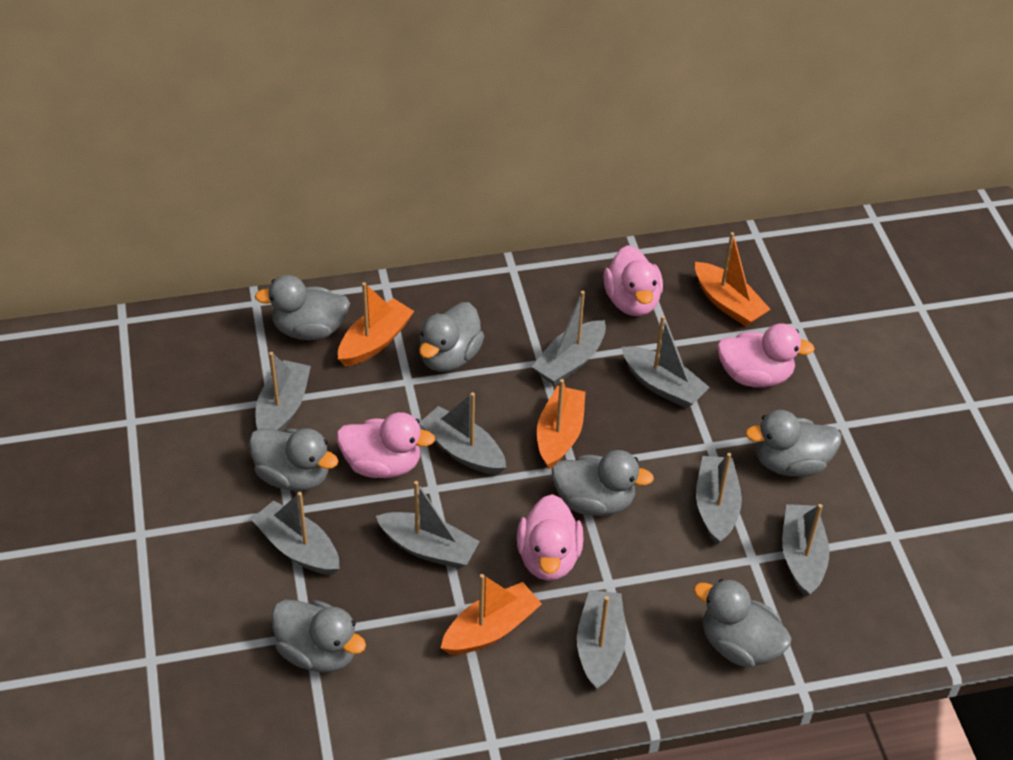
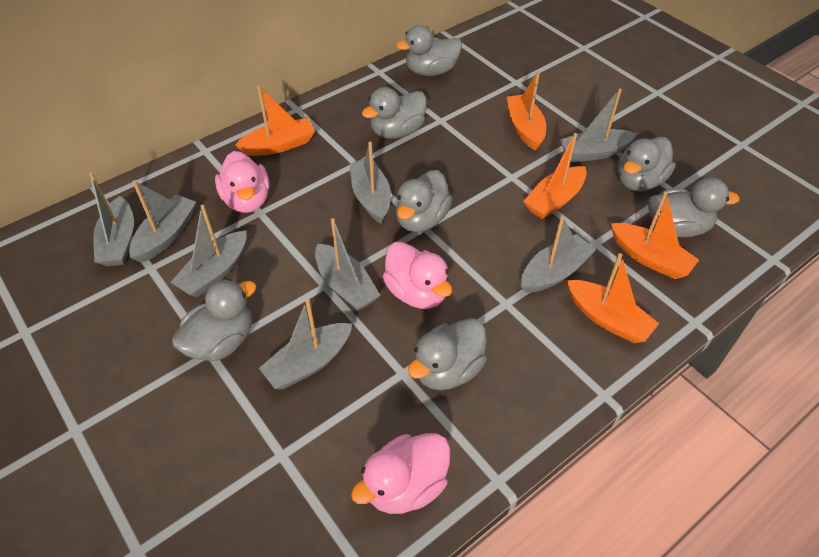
grey boat: [251,492,340,575] [256,352,311,431] [376,481,480,569] [419,392,506,475] [532,291,606,386] [577,590,626,690] [622,315,710,408] [696,453,742,545] [782,504,829,597] = 9 -> [89,172,134,266] [129,180,196,263] [170,205,247,298] [259,299,352,389] [315,218,381,311] [350,142,391,224] [521,216,596,293] [560,89,637,162] = 8
orange boat: [338,282,414,366] [441,574,542,655] [537,379,585,469] [695,232,771,327] = 4 -> [235,85,315,156] [506,71,546,150] [523,133,587,219] [567,253,659,343] [611,192,699,279] = 5
pink duck: [336,412,435,478] [517,494,584,581] [603,245,663,316] [717,324,815,387] = 4 -> [215,151,269,213] [351,433,450,514] [383,242,452,309] = 3

